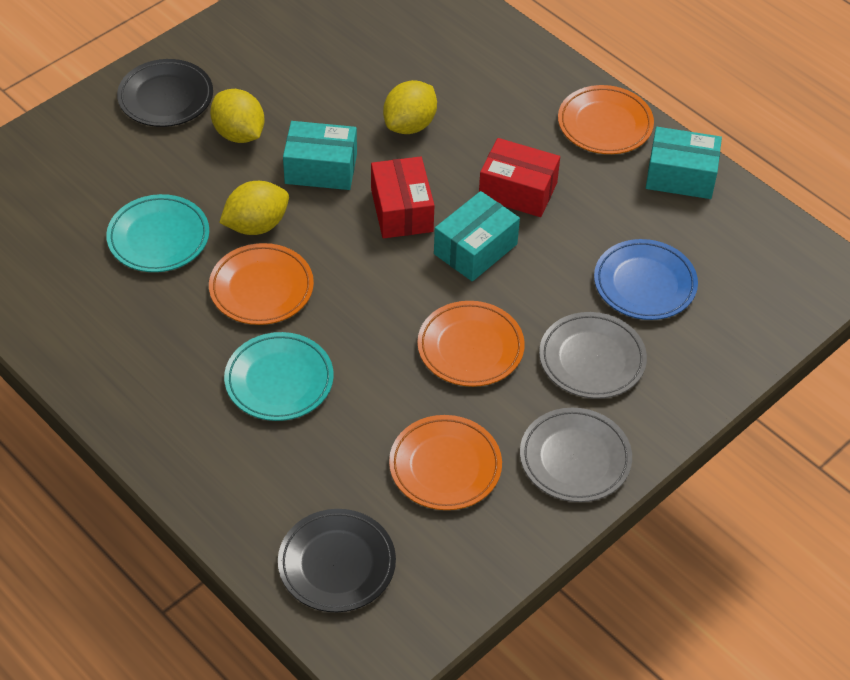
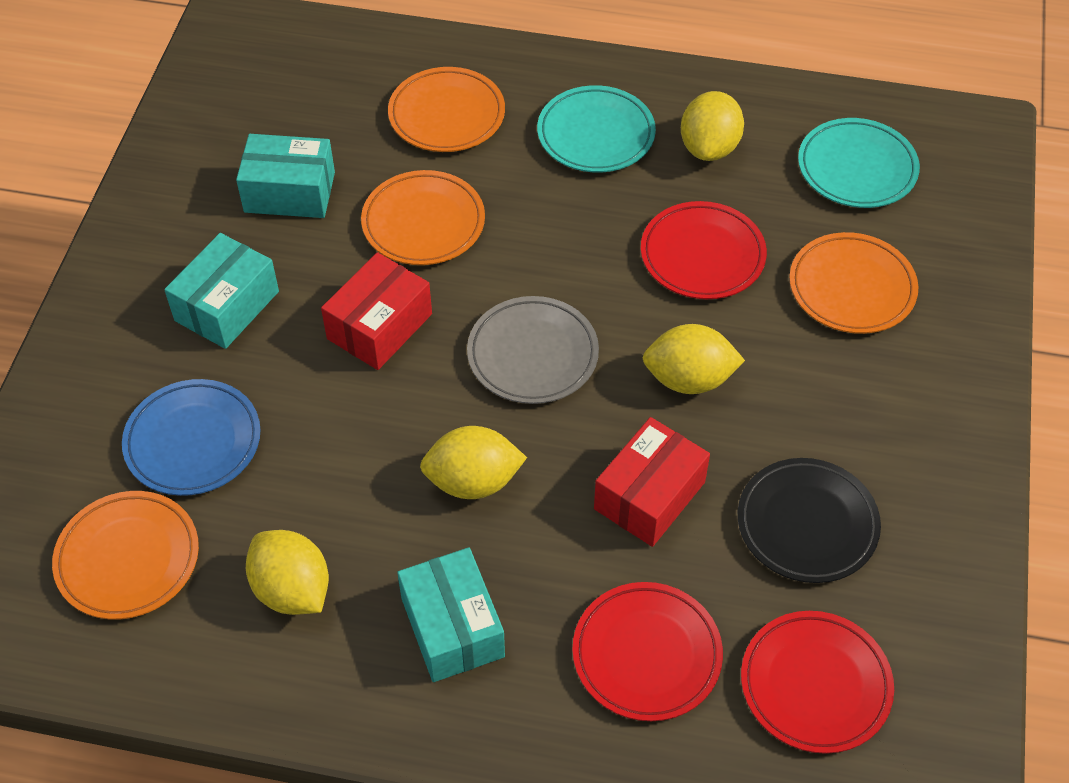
black plate: [117,59,213,127] [278,509,396,612] = 2 -> [738,458,881,583] = 1
grey plate: [520,408,632,502] [539,312,647,399] = 2 -> [467,296,599,404] = 1
red plate: none = 0 -> [572,582,723,721] [641,201,767,299] [741,611,894,754] = 3
yellow lemon: [210,89,264,143] [219,181,289,235] [383,80,437,134] = 3 -> [246,530,329,615] [420,426,527,499] [643,324,745,394] [681,91,744,161] = 4

